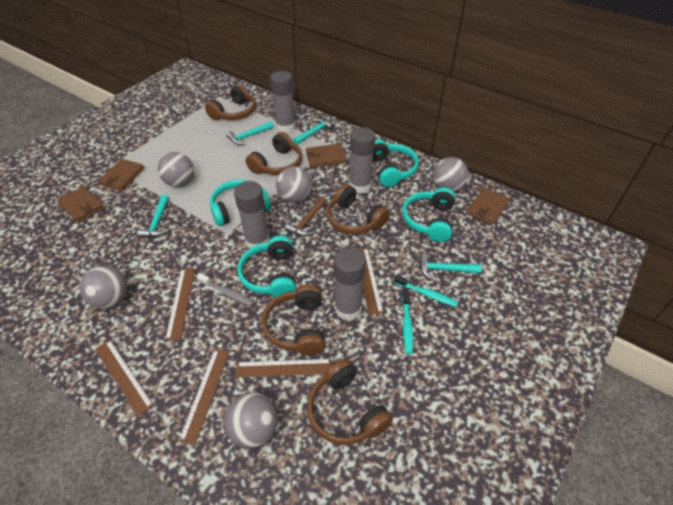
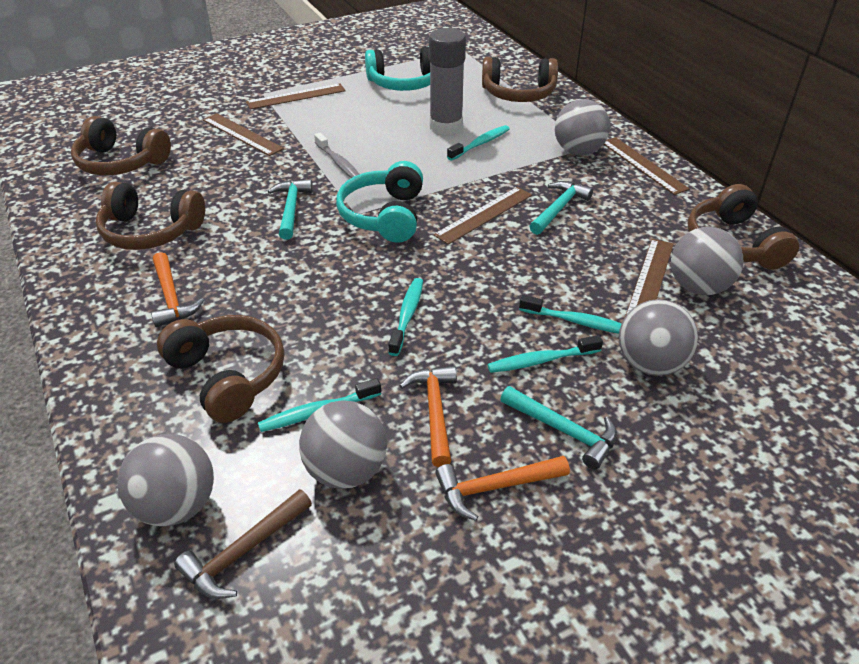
brown wallet: [57,186,104,223] [98,159,144,191] [306,144,346,168] [467,188,510,225] = 4 -> none = 0
grey glue stick: [234,181,270,248] [270,71,296,132] [334,248,366,320] [349,127,375,193] = 4 -> [429,28,466,135] = 1
orange hammer: none = 0 -> [151,252,204,327] [400,366,457,467] [435,456,570,521] = 3
turquoise hammer: [137,195,169,238] [226,122,274,145] [293,118,334,145] [419,253,482,280] = 4 -> [268,179,313,240] [500,386,617,469] [529,181,593,235] = 3
turquoise headphones: [210,180,271,226] [237,236,296,297] [373,140,419,187] [402,187,456,242] = 4 -> [336,161,423,243] [365,46,430,91] = 2
turquoise toothbrush: [394,275,458,307] [402,290,413,354] = 2 -> [258,378,381,432] [388,278,423,356] [447,125,510,161] [487,335,603,373] [519,295,622,334] = 5

